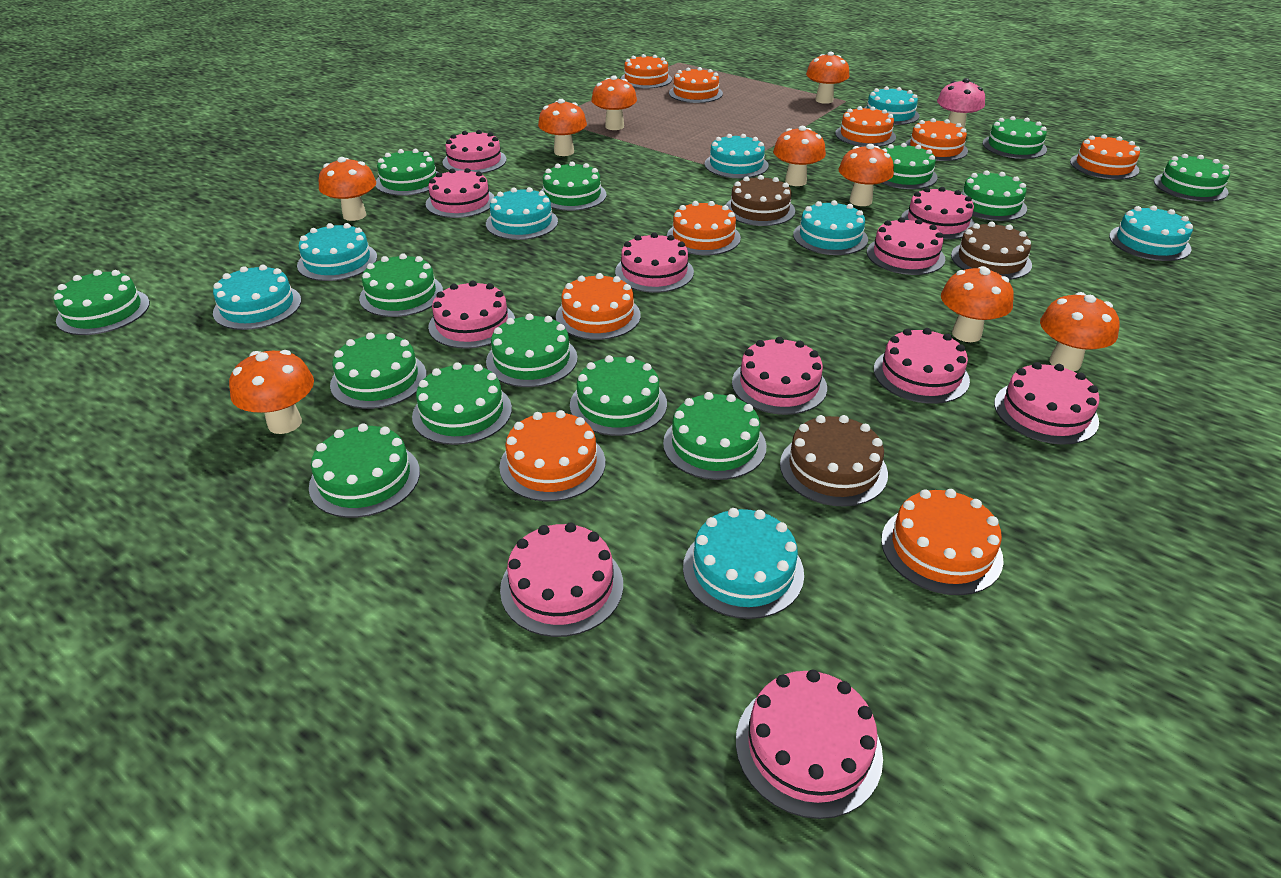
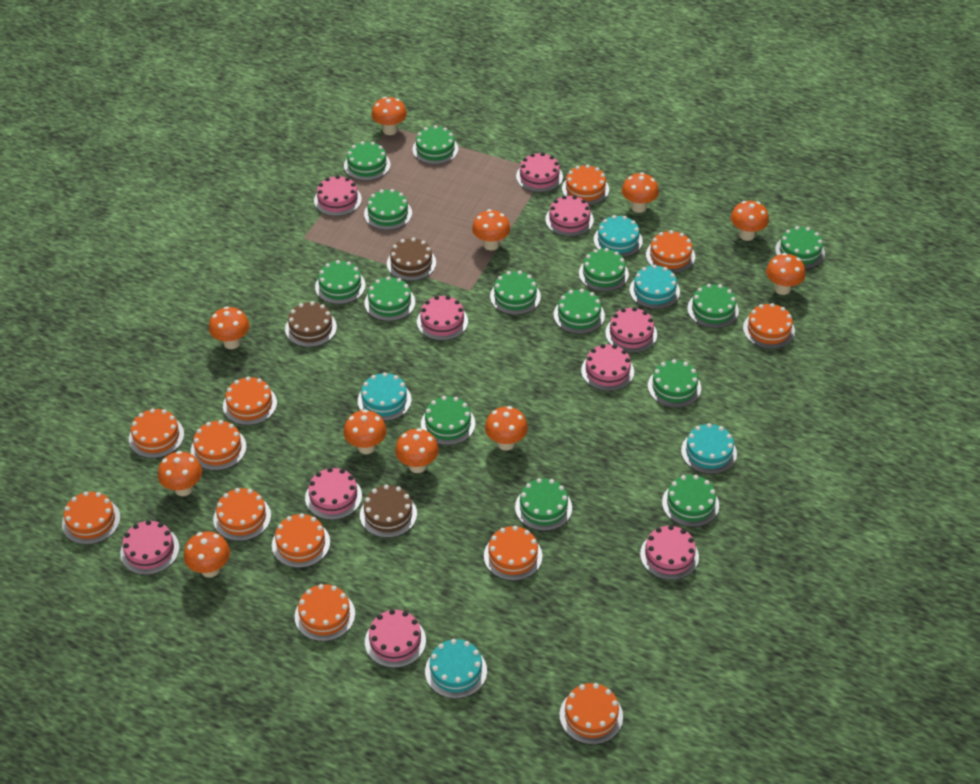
orange cake: [499,410,605,501] [556,273,641,340] [620,54,672,88] [667,201,741,255] [669,67,723,103] [835,106,896,147] [881,489,1004,595] [905,118,968,161] [1070,134,1140,180] = 9 -> [62,491,120,545] [129,408,184,458] [191,420,247,470] [213,488,271,541] [223,376,277,425] [272,513,330,568] [295,584,355,641] [484,526,542,581] [559,683,623,744] [562,165,609,205] [646,230,695,273] [743,303,795,349] = 12
orange mushroom: [229,350,314,434] [319,157,376,221] [538,99,587,156] [591,75,637,130] [773,126,826,186] [806,52,850,104] [839,144,894,206] [941,266,1014,342] [1040,292,1119,371] = 9 -> [158,451,202,496] [184,531,230,578] [209,306,249,349] [344,409,387,454] [371,97,407,135] [395,428,439,473] [472,209,510,250] [485,406,528,451] [622,172,659,213] [731,201,769,241] [766,253,806,295] = 11
pink cake: [426,168,495,218] [428,280,515,349] [443,130,507,173] [500,522,623,637] [615,232,694,293] [732,337,827,415] [736,670,883,819] [867,217,945,275] [874,328,970,404] [901,187,975,239] [994,362,1100,445] = 11 -> [120,520,179,575] [305,468,362,520] [314,175,362,216] [365,609,426,668] [417,296,468,341] [516,152,563,192] [545,195,594,237] [581,344,634,391] [605,307,657,353] [640,525,699,580] = 10
pink mushroom: [937,78,985,128] = 1 -> none = 0
turquoise cake: [213,265,301,330] [297,223,377,281] [486,187,558,240] [683,508,804,619] [705,134,768,178] [793,200,868,255] [864,86,920,125] [1109,206,1193,261] = 8 -> [358,372,411,421] [425,639,487,698] [594,215,643,257] [629,265,680,309] [681,423,737,474] = 5

